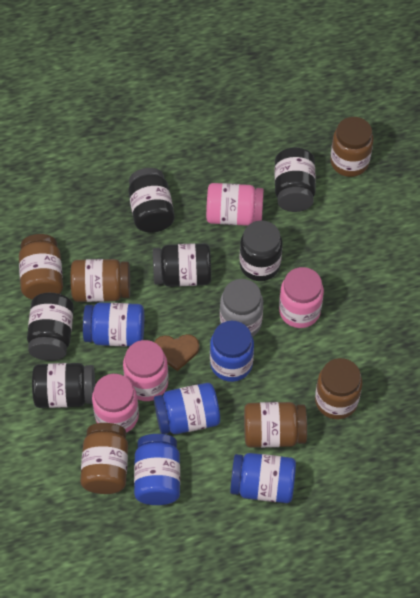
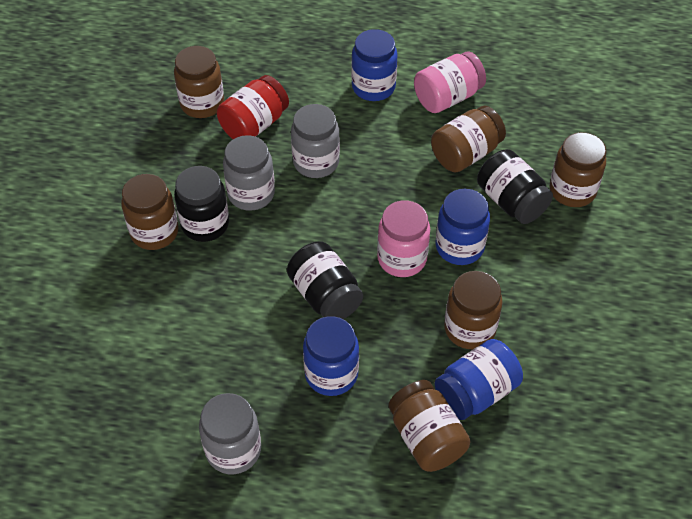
black jar: [27,293,74,361] [32,363,95,408] [128,168,175,233] [153,243,211,287] [239,220,282,281] [275,148,316,212] = 6 -> [174,166,229,242] [287,242,363,319] [477,149,553,224] = 3
blue jar: [83,303,144,347] [134,434,180,505] [154,383,220,434] [210,321,254,382] [230,453,296,503] = 5 -> [303,316,359,396] [351,29,398,101] [435,339,523,420] [436,189,490,265] = 4
brown heart: [155,334,199,371] = 1 -> none = 0
grey jar: [220,279,263,337] = 1 -> [199,393,261,474] [223,135,275,211] [291,104,340,178] = 3
pink jar: [92,374,139,433] [123,340,168,401] [206,183,264,226] [279,267,324,328] = 4 -> [377,200,430,277] [414,51,486,113] = 2
red jar: none = 0 -> [217,75,289,139] = 1

